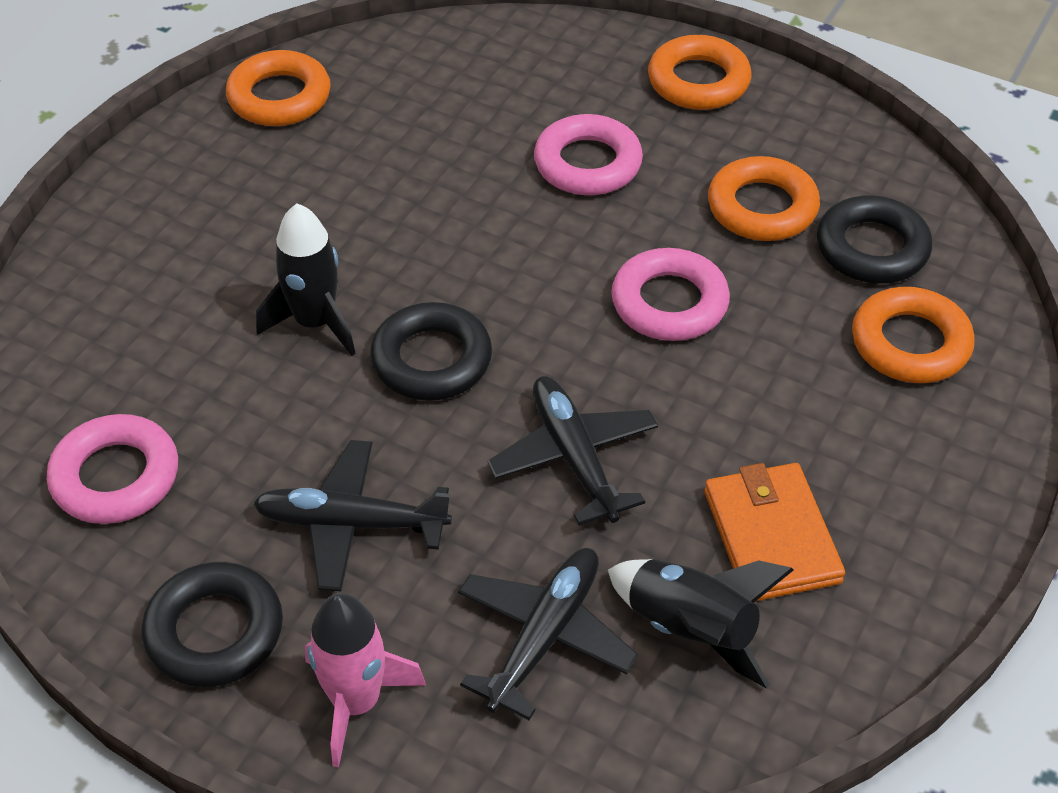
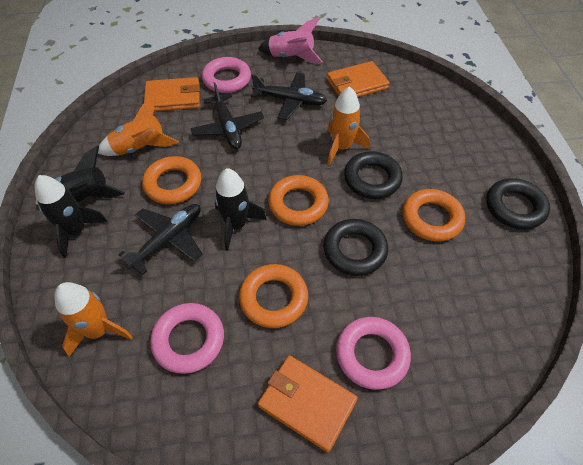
black rocket: [256,203,355,356] [608,559,794,688] = 2 -> [35,145,125,205] [35,175,108,258] [214,168,266,251] = 3
orange rocket: none = 0 -> [54,282,133,357] [98,97,179,156] [327,86,370,165] = 3
orange wallet: [704,463,845,601] = 1 -> [144,77,200,111] [258,355,358,453] [327,61,390,97] = 3

